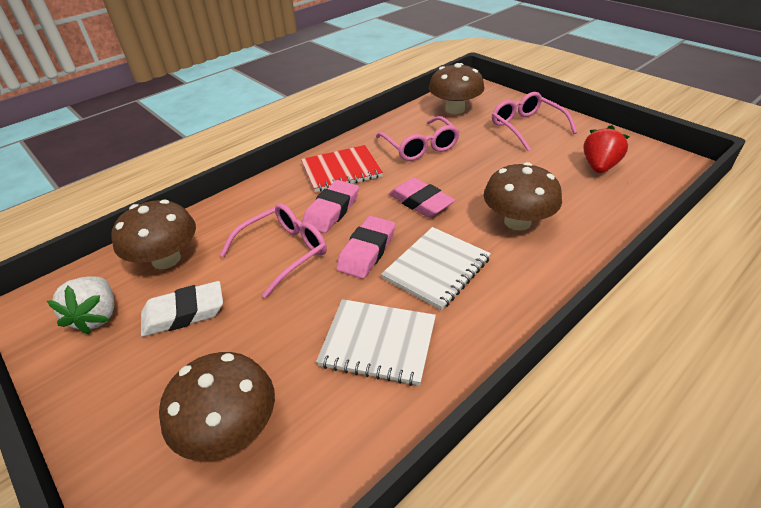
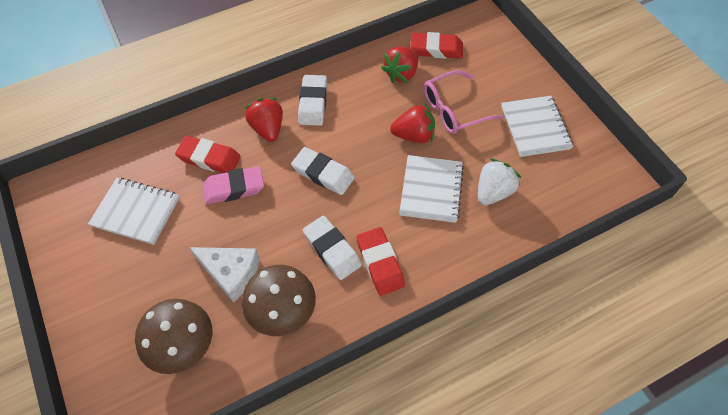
brown mushroom: [111,200,196,269] [159,352,275,461] [429,63,484,114] [484,162,562,231] = 4 -> [135,299,212,374] [242,265,316,336] = 2
pink eraser: [302,180,359,233] [336,216,395,279] [389,178,455,218] = 3 -> [203,166,264,204] = 1
pink glasses: [220,203,327,298] [376,116,460,161] [492,92,577,151] = 3 -> [424,70,503,134] = 1
red eraser: none = 0 -> [175,136,241,173] [356,227,405,296] [410,32,463,59] = 3
red notebook: [301,145,383,192] = 1 -> none = 0
red strawberry: [584,125,629,173] = 1 -> [245,98,283,142] [381,47,419,83] [390,103,435,143] = 3
white cheese: none = 0 -> [189,247,260,303] = 1
white eraser: [141,281,223,337] = 1 -> [291,147,355,195] [298,75,327,126] [303,216,362,280] = 3
white notebook: [316,299,436,386] [381,227,491,310] = 2 -> [88,178,180,245] [399,155,464,223] [501,96,573,157] = 3

